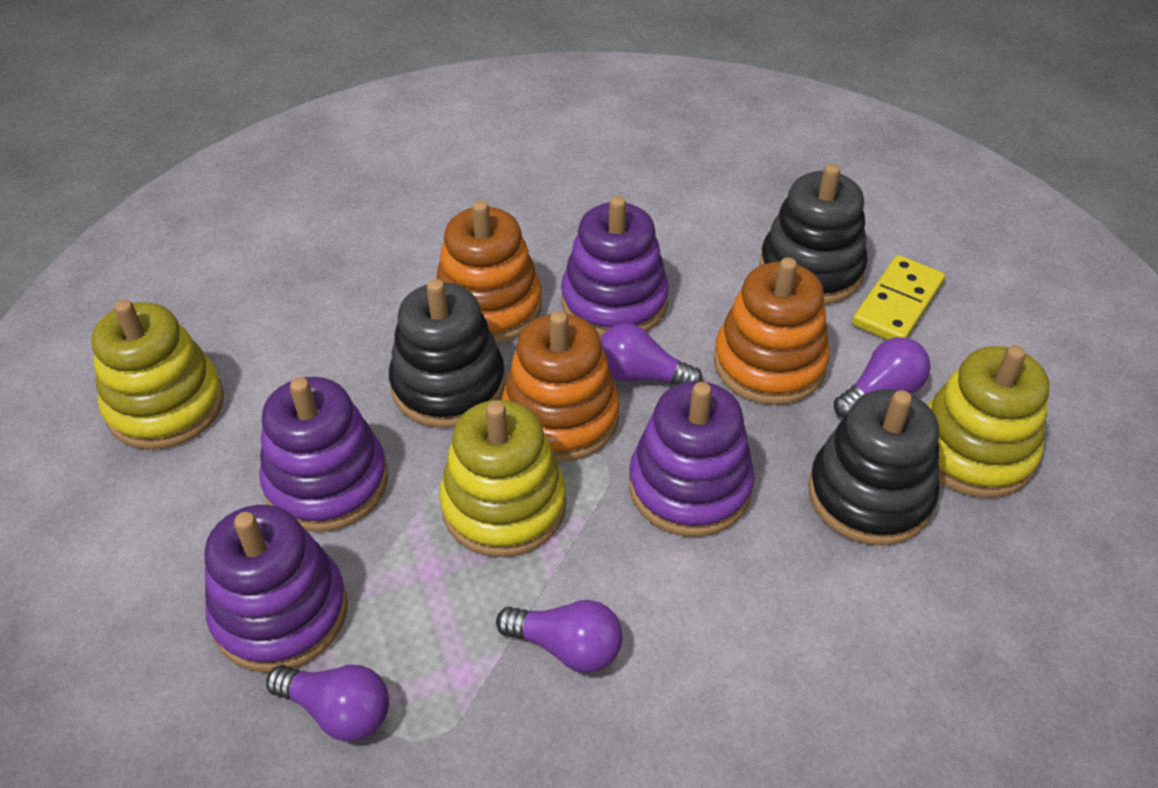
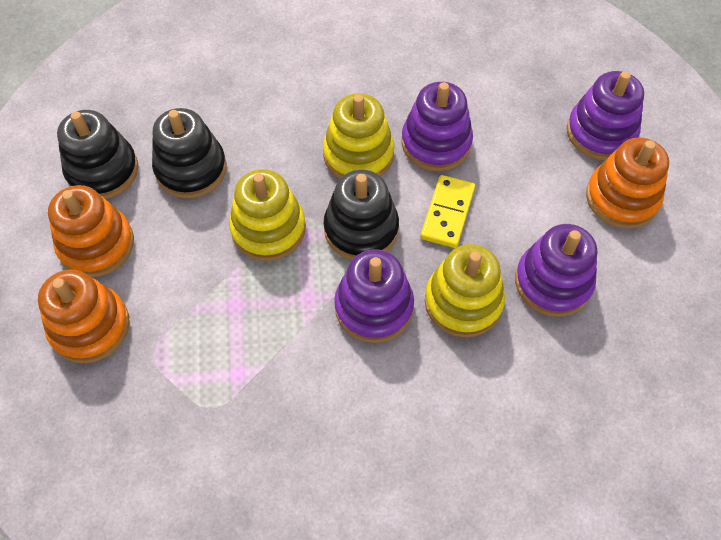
purple light bulb: [266,665,389,742] [496,600,622,673] [601,323,703,385] [834,337,931,418] = 4 -> none = 0

